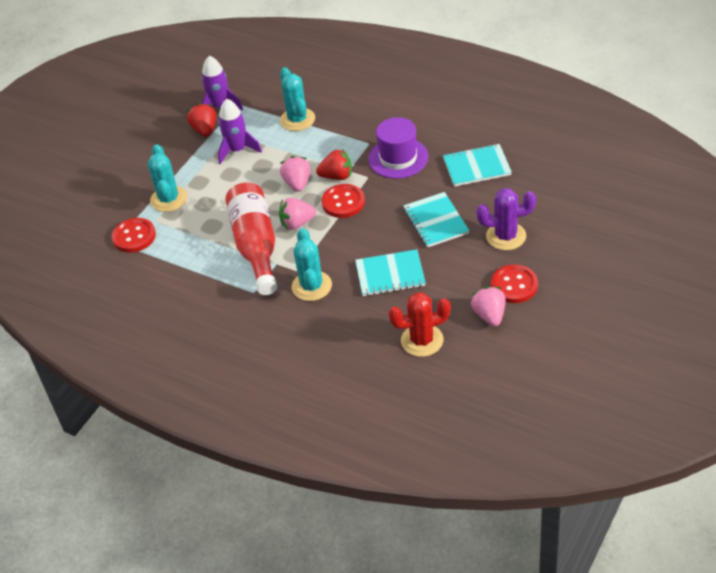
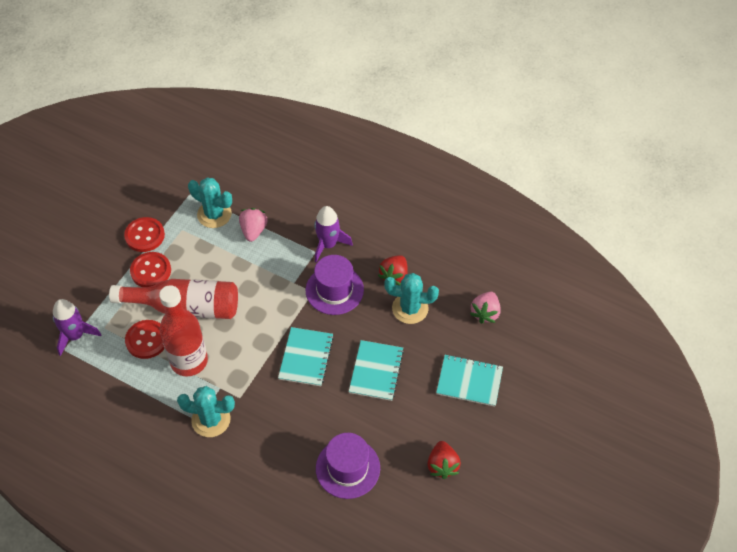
pink strawberry: [279,198,316,230] [280,156,311,192] [471,286,506,327] = 3 -> [239,208,268,242] [470,292,501,324] = 2
purple cactus: [476,188,536,250] = 1 -> none = 0
purple hat: [368,117,428,179] = 1 -> [306,255,364,315] [316,433,380,499] = 2
red bottle: [225,182,277,295] = 1 -> [109,279,238,319] [159,285,208,376] = 2
red cactus: [389,292,451,357] = 1 -> none = 0

